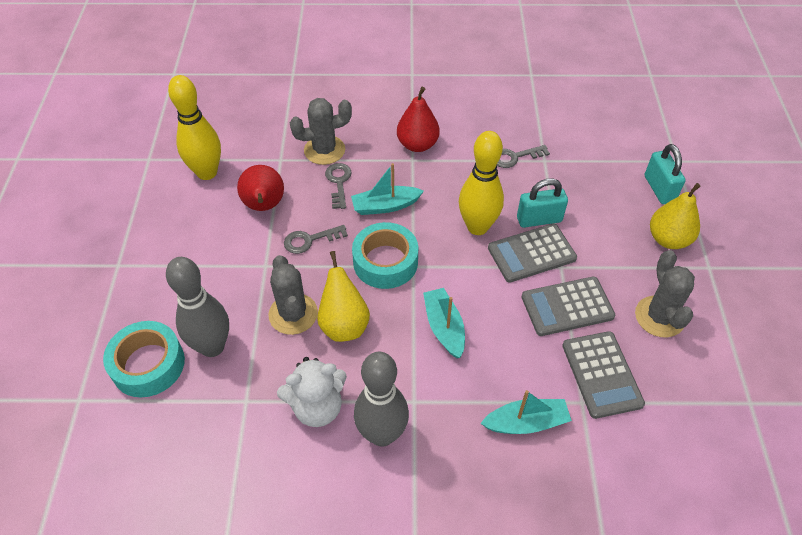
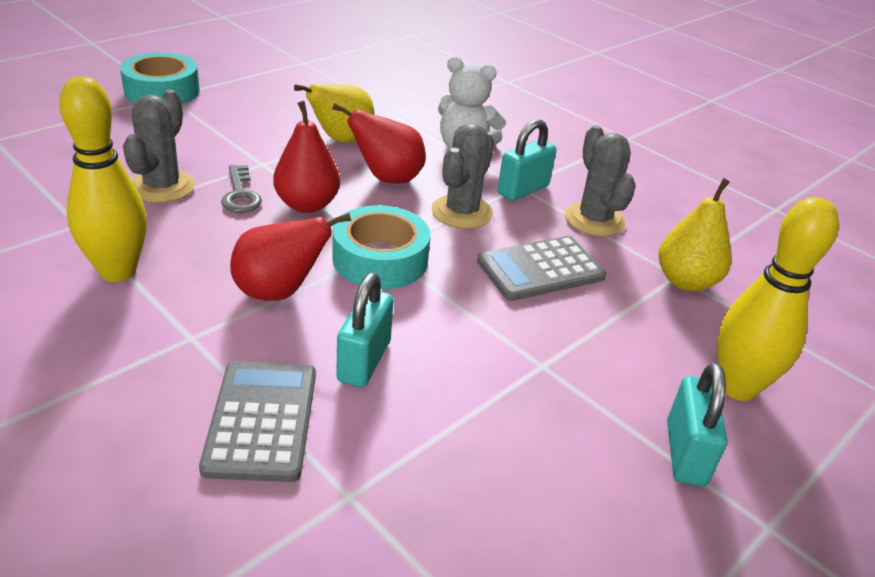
grey bowling pin: [166,257,229,357] [354,352,409,447] = 2 -> none = 0
grey calculator: [488,224,577,283] [521,277,615,336] [562,331,645,419] = 3 -> [199,361,316,482] [477,236,606,301] = 2
grey key: [284,225,348,254] [325,163,351,209] [497,145,550,168] = 3 -> [221,165,262,213] = 1
red pear: [237,165,284,211] [397,87,440,152] = 2 -> [230,213,351,301] [273,101,340,213] [332,103,426,184] = 3
turquoise boat: [351,163,424,215] [423,288,465,358] [480,390,572,434] = 3 -> none = 0
turquoise padlock: [517,178,568,228] [645,144,685,204] = 2 -> [336,273,394,388] [497,119,556,201] [667,363,727,486] = 3

